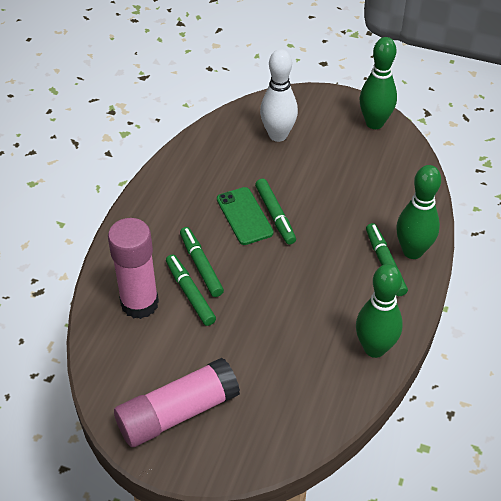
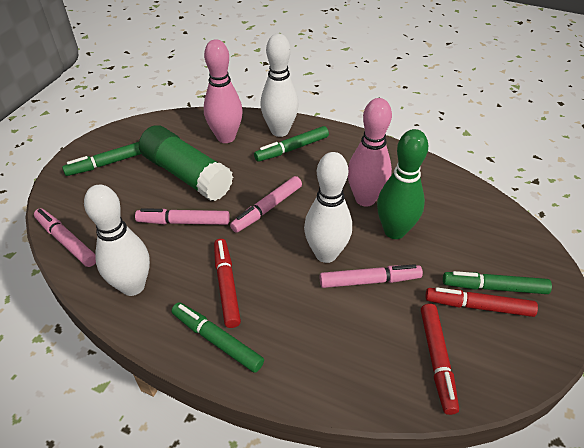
green bowling pin: [356,264,403,358] [360,37,397,129] [396,165,441,259] = 3 -> [377,129,429,239] = 1
green glue stick: none = 0 -> [139,125,233,201] = 1
green phone: [217,187,274,245] = 1 -> none = 0
pink bowling pin: none = 0 -> [204,39,243,143] [348,98,392,207] = 2
pink glue stick: [108,218,159,319] [114,358,240,447] = 2 -> none = 0
pink marker: none = 0 -> [34,208,96,267] [135,208,230,225] [230,176,302,233] [320,264,423,288] = 4
red marker: none = 0 -> [214,239,241,328] [421,304,459,415] [425,287,538,317] = 3
white bowling pin: [260,49,298,142] = 1 -> [84,185,150,296] [260,34,299,137] [304,152,352,263] = 3

